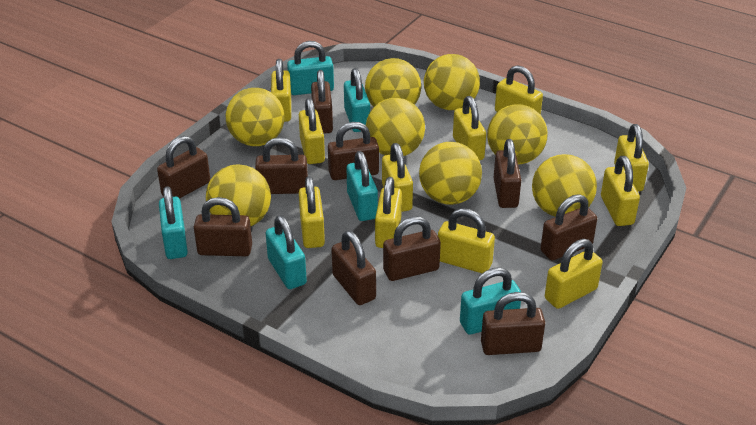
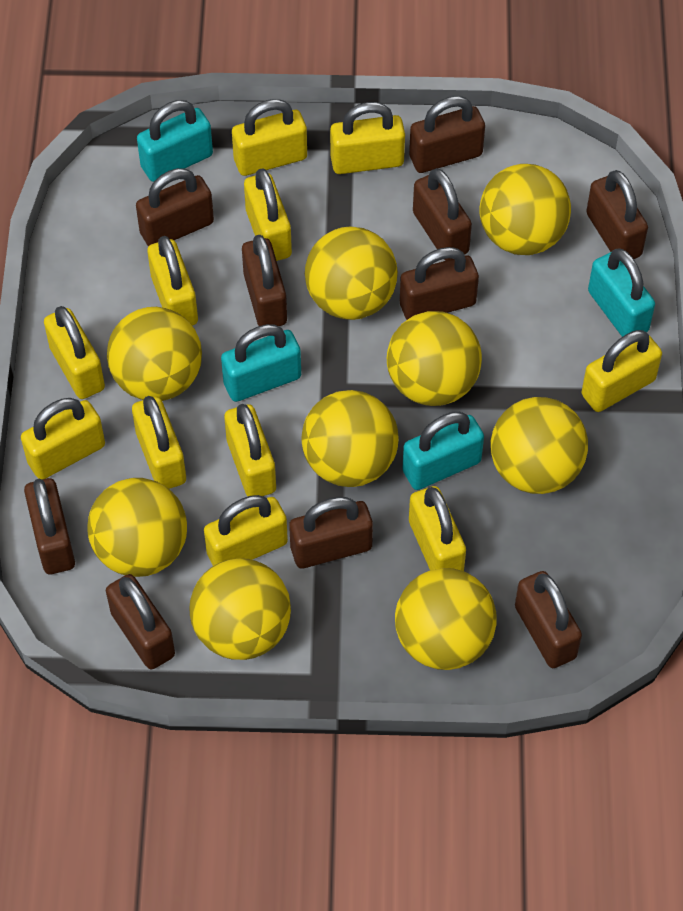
turquoise padlock: [159,186,188,259] [266,215,307,289] [287,41,334,95] [344,68,370,132] [347,151,378,221] [460,267,521,335] = 6 -> [137,100,213,182] [221,324,301,402] [402,412,484,490] [588,248,655,337] = 4
yellow ball: [206,164,271,226] [226,88,284,146] [365,58,421,107] [366,98,425,156] [419,142,482,205] [424,54,480,110] [487,105,548,164] [532,154,597,217] = 8 -> [87,478,187,577] [107,307,202,401] [190,558,291,660] [302,390,398,487] [305,227,398,320] [387,311,482,406] [395,568,497,670] [480,164,571,255] [491,397,588,494] = 9

